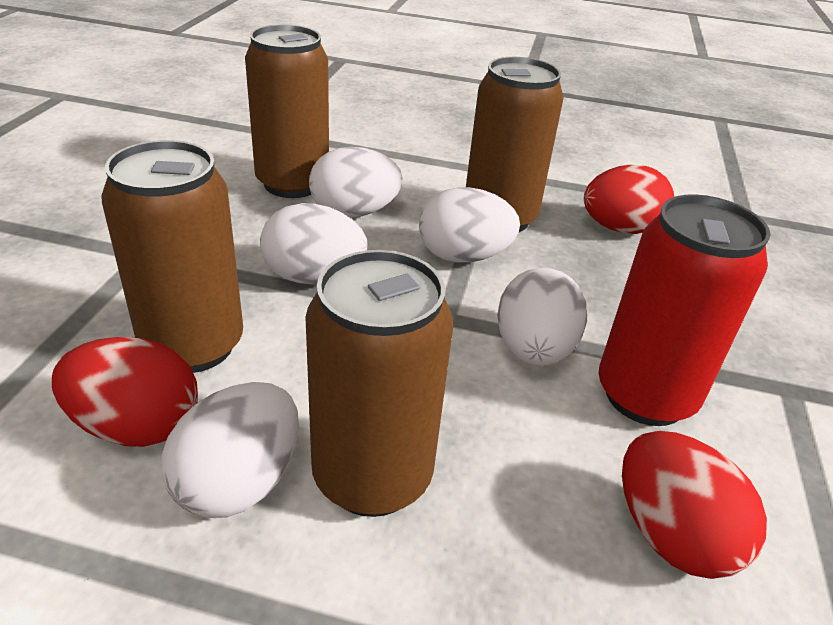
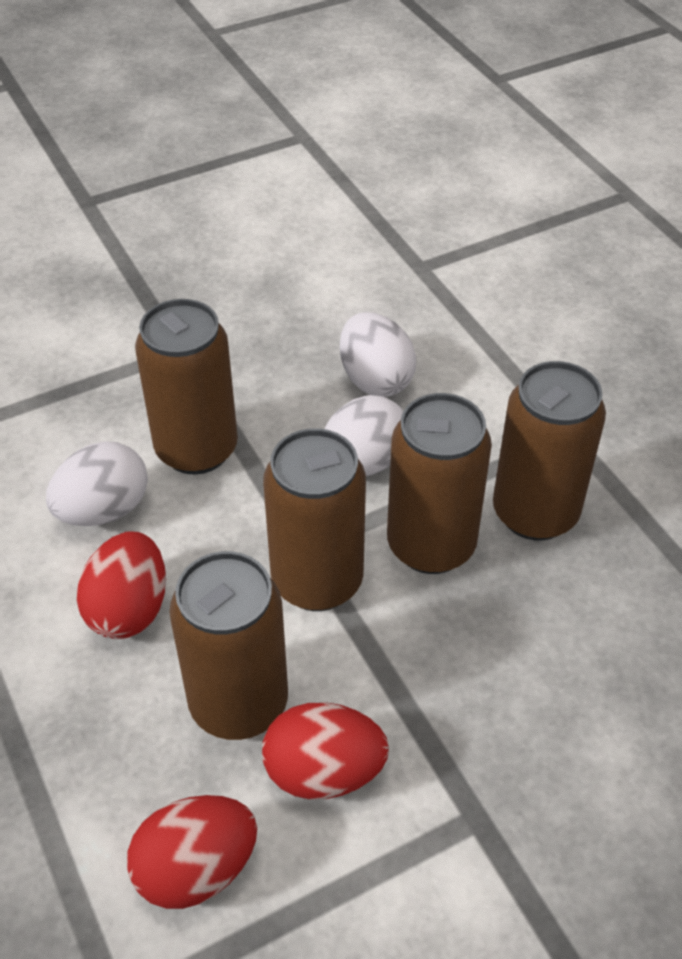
brown can: [102,140,243,373] [245,25,329,198] [305,250,453,517] [466,57,563,232] = 4 -> [135,299,238,475] [169,551,288,740] [263,428,366,611] [387,393,492,574] [493,361,606,540] = 5
red can: [598,194,771,426] = 1 -> none = 0
white egg: [161,382,299,518] [260,203,367,284] [309,147,403,218] [419,187,520,263] [497,268,587,366] = 5 -> [46,441,148,526] [324,395,404,476] [340,312,416,397] = 3

